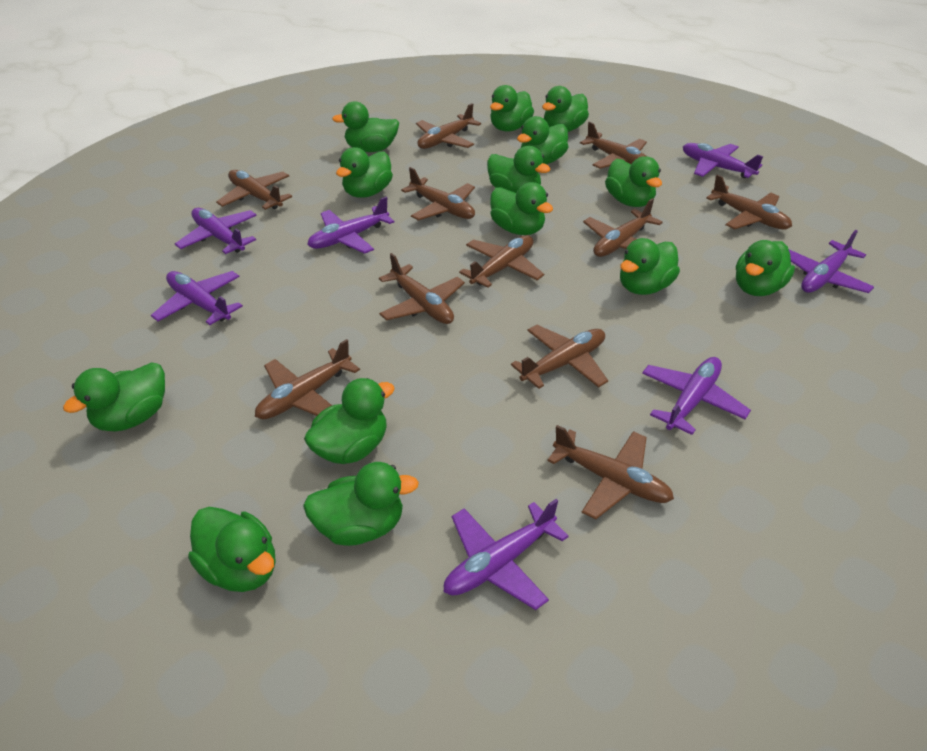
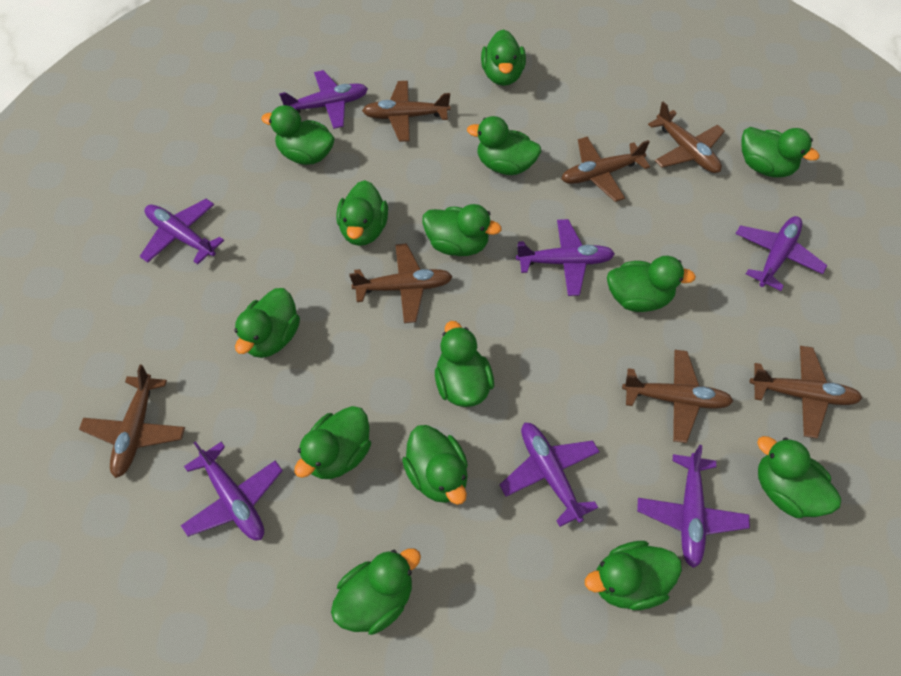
brown plane: [216,170,292,210] [255,339,360,419] [379,253,465,324] [401,167,475,221] [416,103,481,149] [459,235,544,288] [511,325,608,389] [547,425,674,520] [580,122,647,169] [583,198,663,257] [706,175,792,230] = 11 -> [79,364,185,478] [349,243,453,323] [362,81,450,142] [561,137,650,202] [622,350,733,443] [648,101,725,173] [750,346,862,438] = 7

